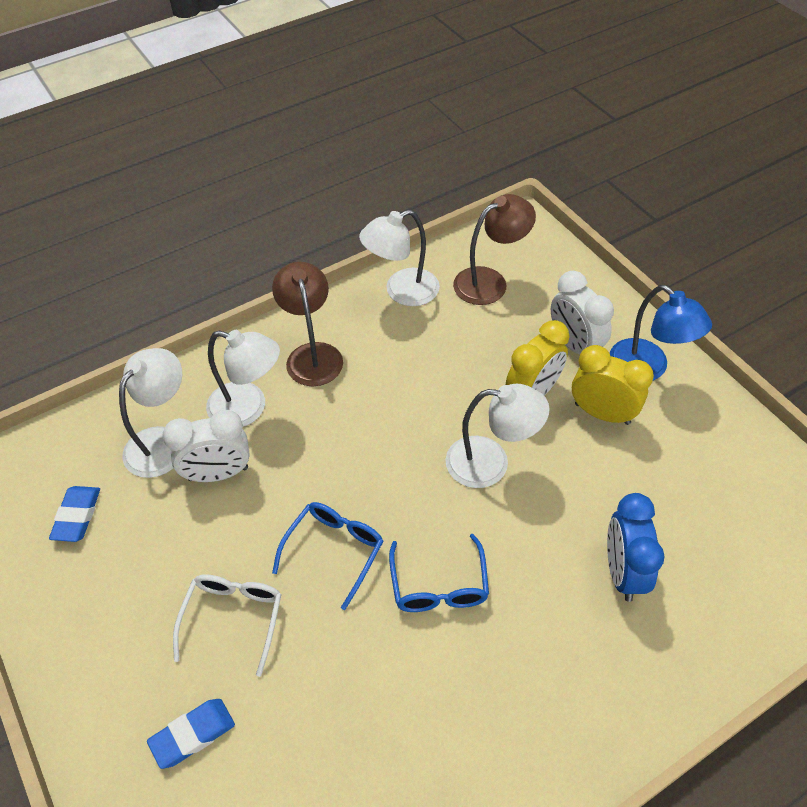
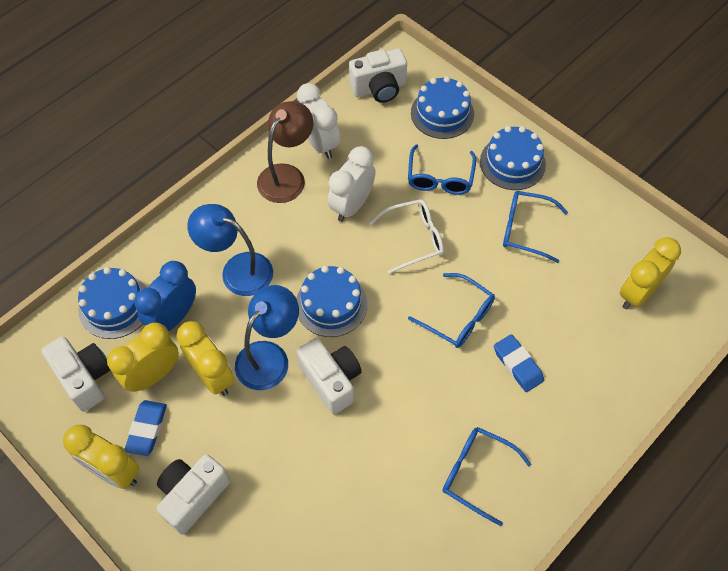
blue cake: none = 0 -> [78,267,147,339] [296,266,367,337] [411,76,474,139] [480,126,546,190] = 4
blue glasses: [272,502,383,610] [389,534,489,612] = 2 -> [408,144,476,195] [408,273,495,348] [443,427,531,526] [503,191,568,263] = 4
blue lamp: [610,285,712,381] = 1 -> [187,204,273,296] [235,285,299,390] = 2
brown lamp: [272,262,343,386] [453,194,536,305] = 2 -> [257,101,313,203] = 1
white camera: none = 0 -> [41,336,111,412] [156,454,230,534] [296,338,362,414] [349,48,407,103] = 4
white lamp: [119,348,182,478] [206,330,280,427] [359,209,440,306] [445,384,550,488] = 4 -> none = 0
yellow clock: [506,320,569,396] [572,345,654,425] = 2 -> [63,425,139,489] [107,322,179,392] [176,321,234,396] [620,237,681,309] = 4

